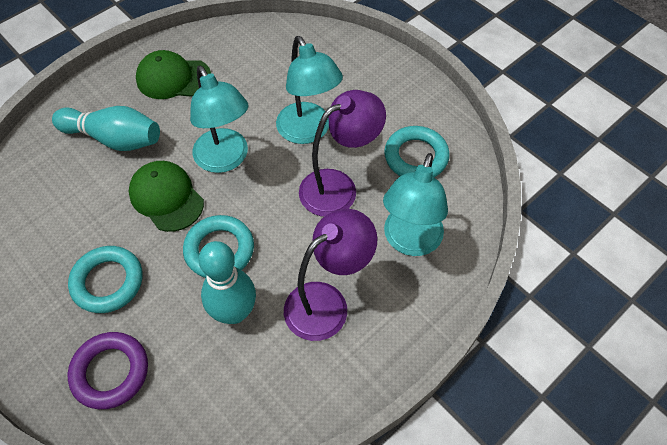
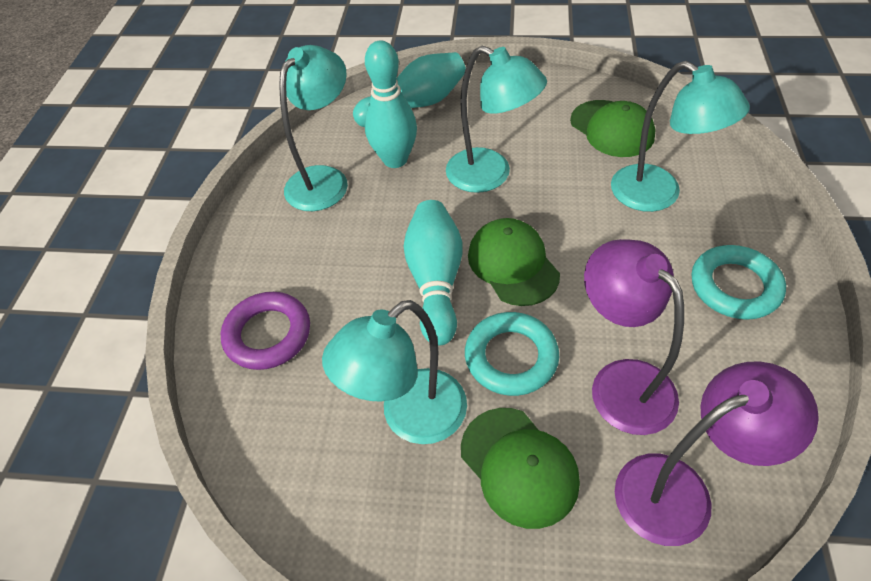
green cap: [129,161,204,232] [136,50,211,99] = 2 -> [461,408,580,529] [468,218,560,306] [570,100,656,157] = 3
turquoise bowling pin: [52,106,160,151] [199,241,256,324] = 2 -> [353,52,466,127] [365,41,417,168] [403,200,462,346] = 3
turquoise lamp: [190,66,248,173] [276,36,343,144] [383,153,448,256] = 3 -> [279,45,348,211] [322,300,467,444] [446,46,547,193] [611,61,750,212] = 4
turquoise ring: [68,246,143,313] [183,215,254,278] [384,126,450,177] = 3 -> [465,312,559,396] [692,245,786,320] = 2

